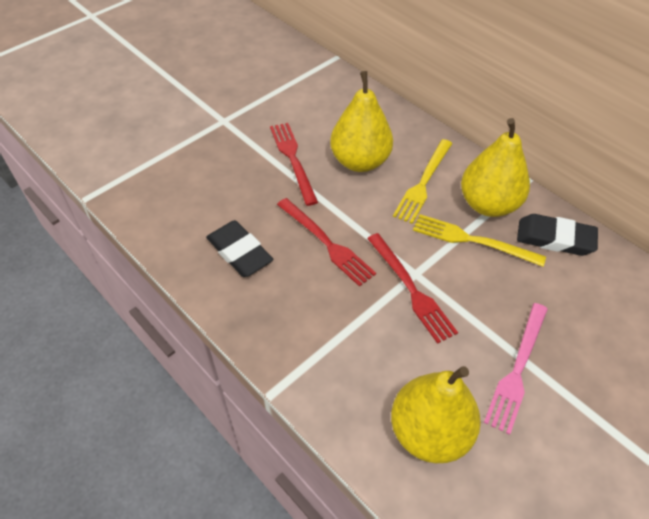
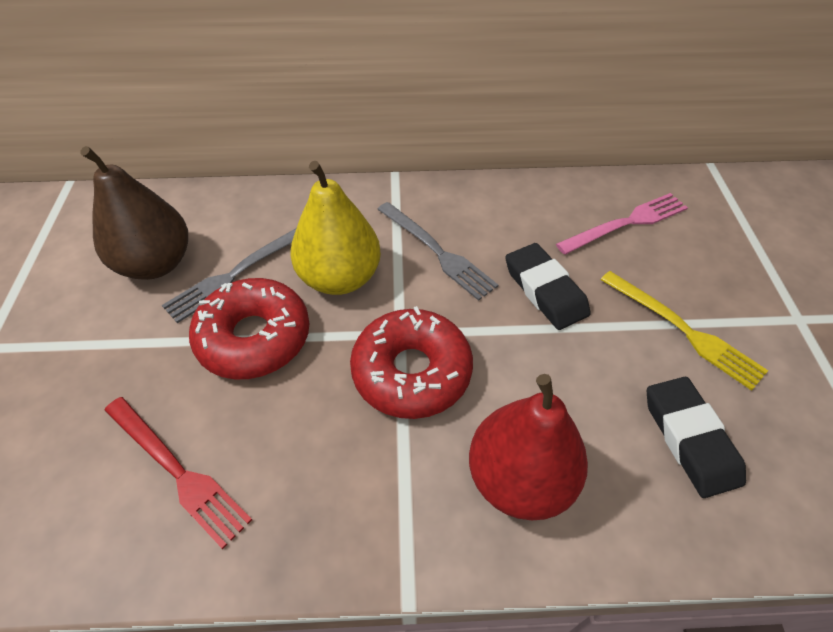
brown pear: none = 0 -> [80,146,188,280] = 1
grey fork: none = 0 -> [162,228,296,323] [377,202,498,301] = 2
red donut: none = 0 -> [189,278,309,379] [350,306,473,419] = 2
red fork: [270,123,318,206] [277,198,376,287] [367,233,458,344] = 3 -> [104,397,252,549] = 1
red pear: none = 0 -> [469,374,588,520] = 1
yellow fork: [393,139,453,224] [413,214,546,266] = 2 -> [601,271,768,391] = 1
yellow pear: [330,71,393,172] [391,366,481,463] [461,118,530,217] = 3 -> [291,161,381,295] = 1

